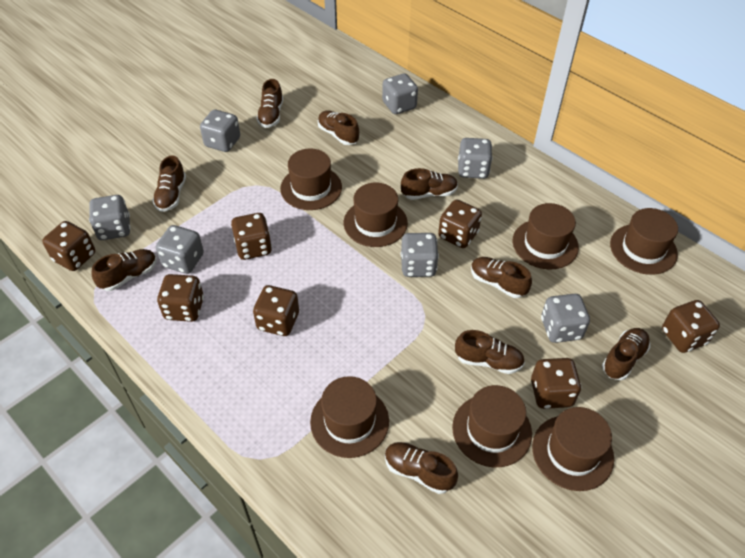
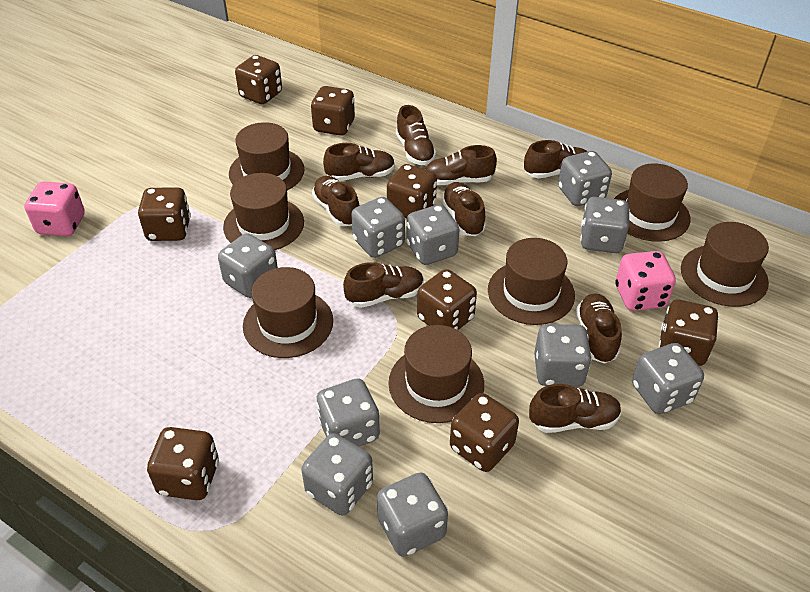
brown dice: [42,221,95,271] [157,274,204,322] [231,213,272,260] [253,285,299,336] [438,199,482,248] [531,358,581,409] [662,300,720,353] = 7 -> [138,187,191,241] [147,427,219,500] [235,55,282,104] [311,86,355,136] [387,164,437,218] [417,269,477,330] [450,393,519,472] [658,300,719,366] = 8
grey dice: [89,195,131,240] [156,225,204,274] [200,110,240,152] [382,74,418,114] [400,233,439,277] [458,138,493,179] [541,294,590,343] = 7 -> [218,233,278,298] [301,433,373,516] [316,378,380,447] [351,197,405,258] [377,473,448,557] [406,205,460,265] [534,324,592,387] [558,151,612,206] [580,197,630,253] [632,343,704,414] = 10
pink dice: none = 0 -> [24,182,85,236] [615,251,676,311] = 2

